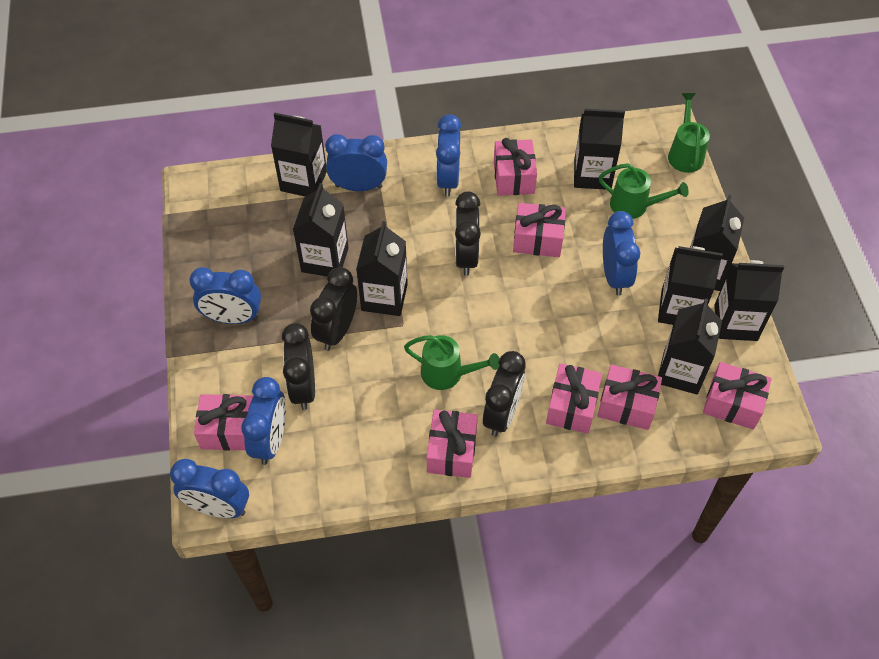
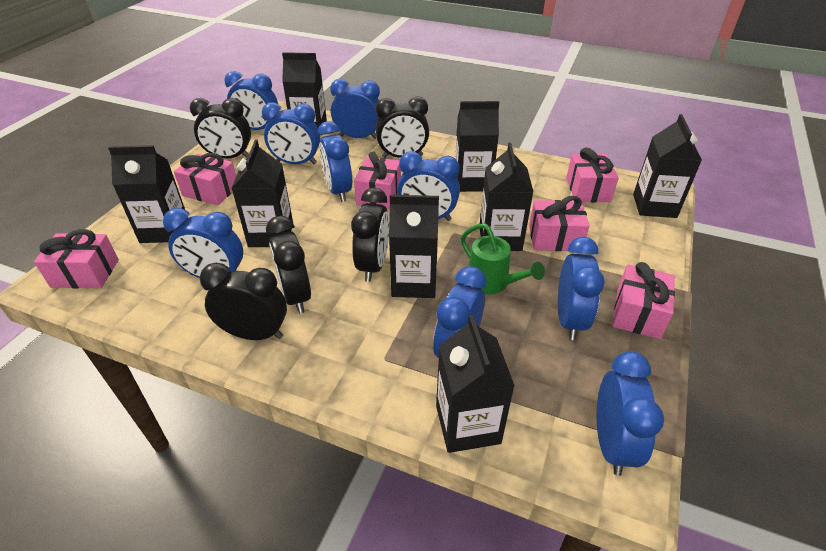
black clock: [282,323,315,410] [310,267,357,351] [455,191,481,276] [483,351,526,436] = 4 -> [190,98,251,159] [200,263,287,340] [266,216,311,314] [351,188,389,282] [376,96,429,158] = 5
blue clock: [170,459,249,518] [189,267,261,324] [241,377,286,465] [325,134,387,191] [436,114,462,197] [603,211,640,296] = 6 -> [163,208,243,278] [224,71,278,130] [262,102,320,165] [318,121,352,202] [330,79,380,139] [397,151,460,221] [433,266,486,358] [558,237,605,340] [597,351,664,476] = 9
green watering can: [404,335,500,390] [599,163,689,219] [668,93,710,173] = 3 -> [461,224,545,294] = 1
pink gift: [194,394,253,451] [427,410,478,478] [494,138,537,196] [513,203,566,257] [546,363,602,434] [598,365,662,430] [703,362,772,430] = 7 -> [34,229,119,288] [174,153,236,205] [354,152,401,209] [529,196,590,251] [566,148,619,203] [612,262,675,339] = 6

